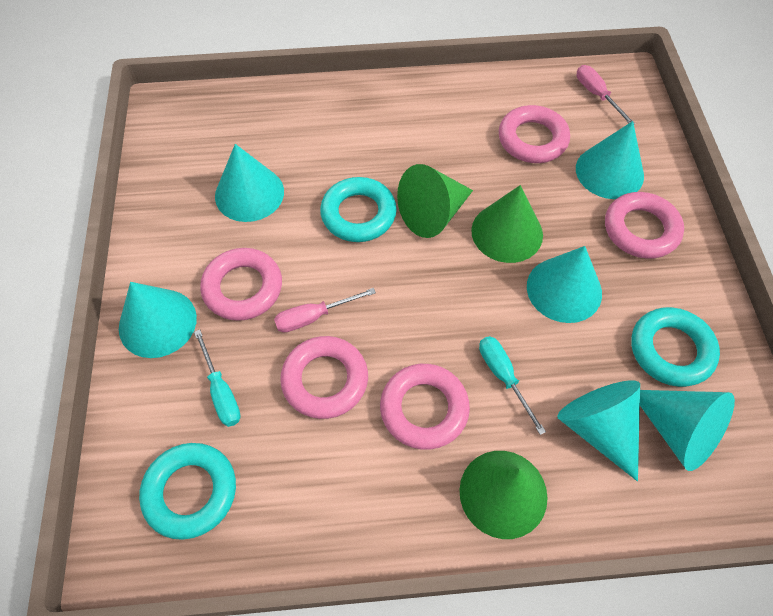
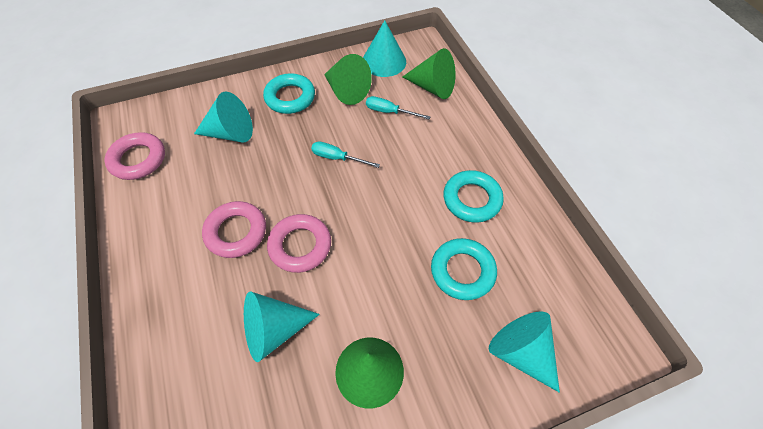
pink ring: [200,248,282,321] [280,336,368,419] [380,364,470,450] [499,105,570,163] [605,192,684,259] = 5 -> [105,132,165,180] [202,201,266,258] [267,214,331,273] = 3
pink screwdriver: [274,288,376,333] [577,65,635,124] = 2 -> none = 0
turquoise cone: [119,282,197,358] [215,144,284,222] [527,246,602,323] [557,380,640,481] [576,121,644,199] [640,390,735,471] = 6 -> [194,92,253,142] [244,291,320,362] [363,20,406,77] [489,311,560,393] = 4

